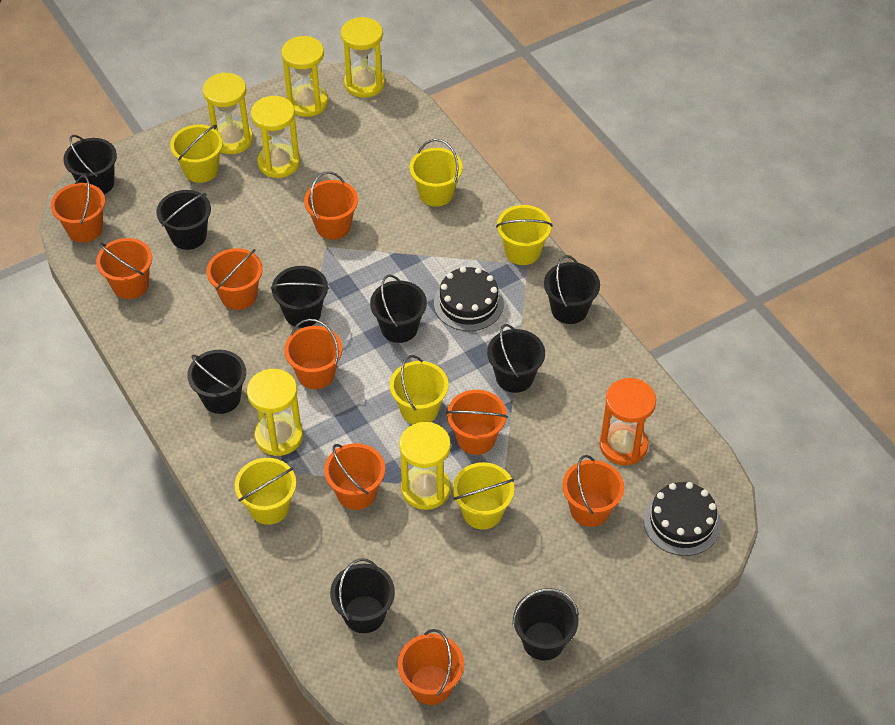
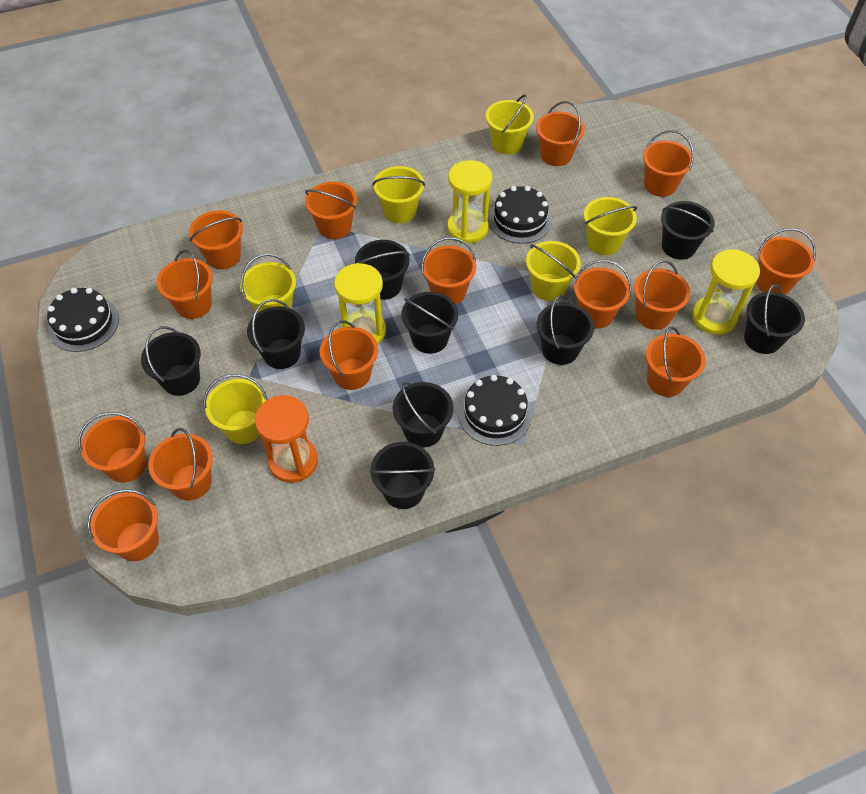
black cake: [434,267,504,331] [643,482,721,556] = 2 -> [47,288,119,352] [458,375,532,446] [488,186,552,244] = 3
orange bucket: [51,175,105,243] [96,238,152,299] [207,248,263,310] [284,319,342,389] [304,172,358,240] [324,443,385,510] [398,629,464,705] [446,390,508,455] [562,455,624,527] = 9 -> [78,412,147,483] [87,489,159,561] [148,428,213,501] [156,250,213,319] [189,210,243,269] [305,182,357,239] [320,320,378,390] [421,237,476,304] [536,101,585,166] [573,260,632,329] [634,260,690,330] [643,130,694,197] [646,327,705,397] [756,228,816,295] = 14
yellow hourglass: [203,73,253,154] [247,369,303,456] [251,96,300,178] [282,36,328,117] [341,17,385,98] [399,422,451,510] = 6 -> [334,263,386,344] [447,160,492,243] [692,249,760,335] = 3

